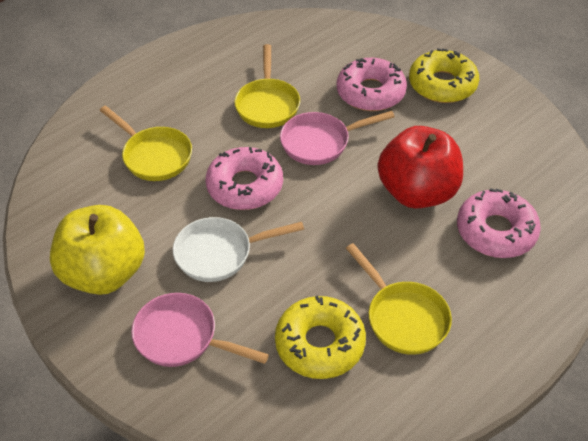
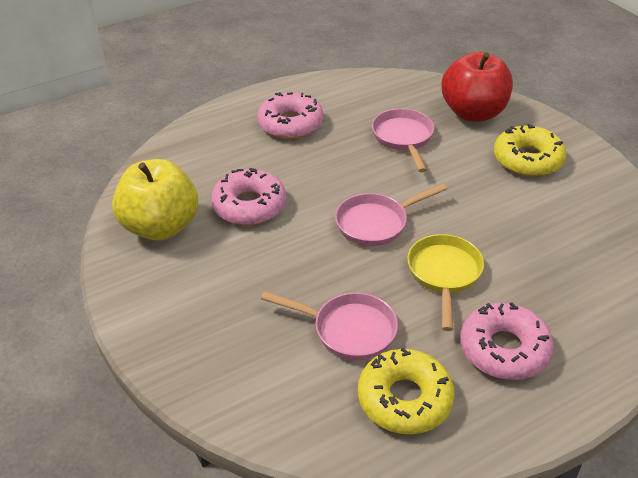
pink pan: [131,293,269,367] [280,111,395,165] = 2 -> [261,291,398,360] [335,183,447,246] [372,109,434,172] = 3
white pan: [173,217,304,282] = 1 -> none = 0
yellow pan: [99,105,192,181] [234,44,300,128] [346,243,452,355] = 3 -> [407,234,484,331] = 1

